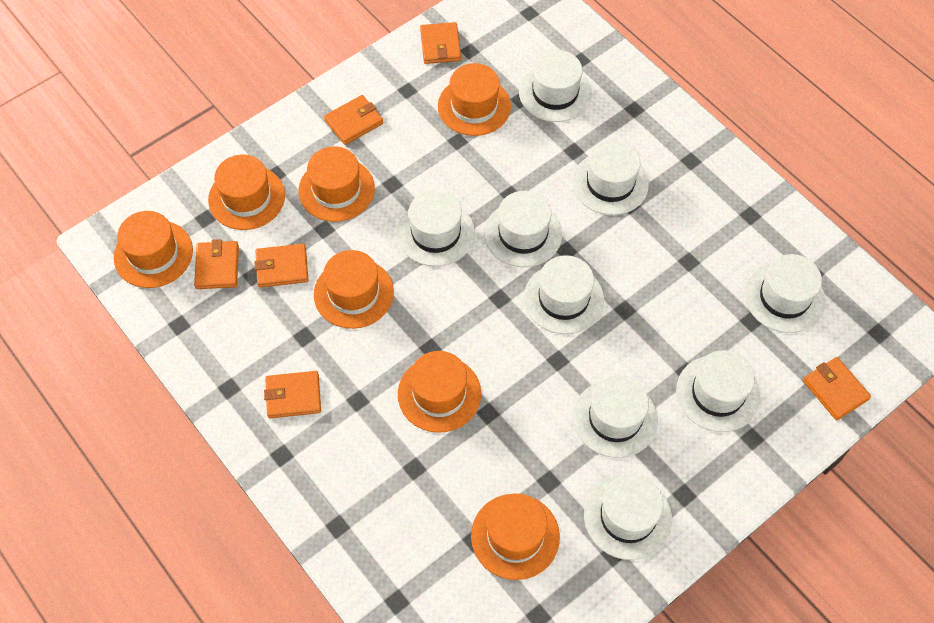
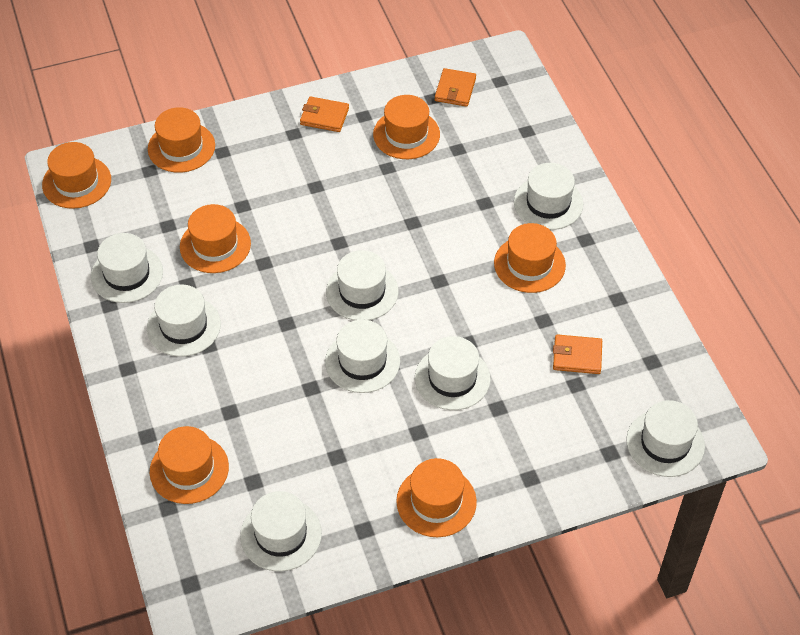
orange wallet: [194,239,239,289] [254,244,308,288] [264,371,321,418] [324,95,383,145] [420,22,461,64] [803,357,871,420] = 6 -> [300,96,349,132] [435,68,476,107] [553,334,602,374] = 3
white hat: [397,190,475,267] [484,191,562,267] [519,50,592,122] [524,255,604,334] [573,140,649,215] [573,375,658,458] [584,474,672,560] [676,350,760,432] [745,254,825,333] = 9 -> [91,233,163,303] [147,285,221,357] [240,491,322,571] [325,319,400,393] [326,250,399,320] [415,336,491,410] [514,163,583,230] [626,400,705,477] = 8

